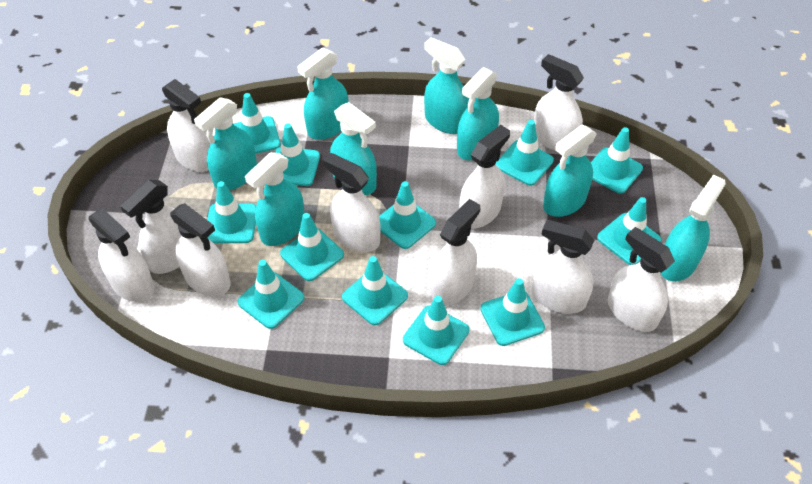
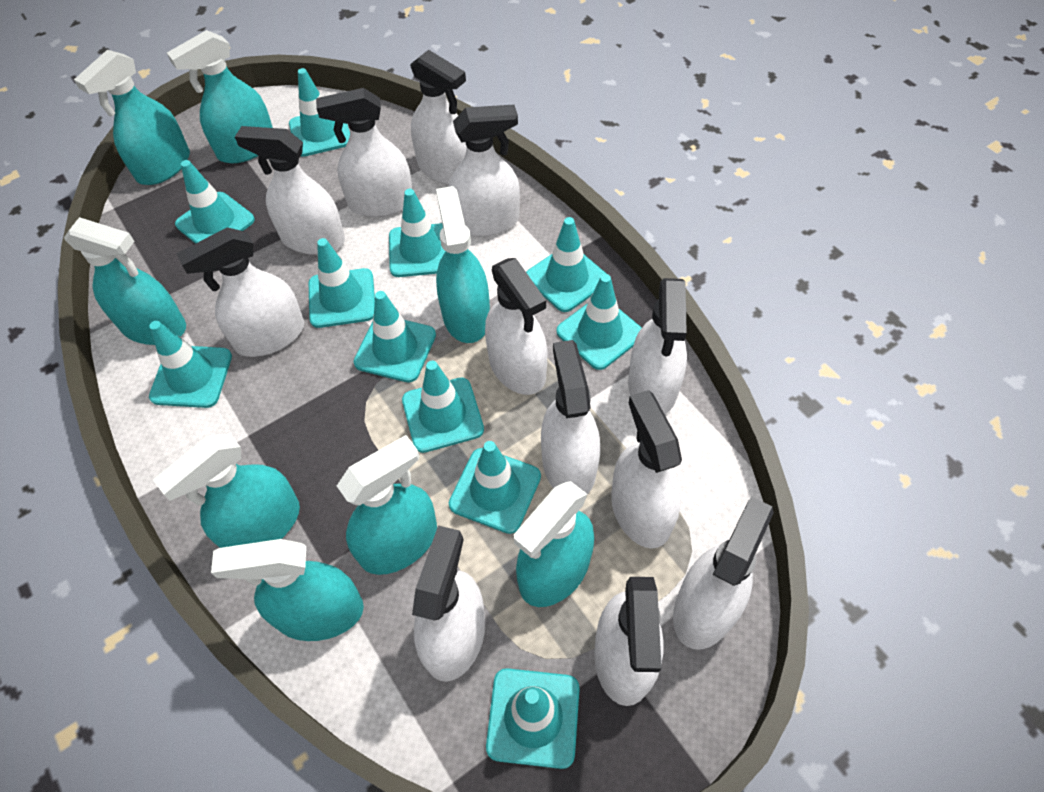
turquoise traffic cone: [207,181,256,243] [234,93,281,154] [238,260,304,329] [275,123,320,186] [280,213,344,281] [342,256,408,325] [379,181,436,249] [403,296,469,365] [480,278,545,346] [496,120,554,186] [591,127,643,194] [597,197,661,265] = 12 -> [149,321,232,408] [175,160,255,244] [289,68,350,157] [309,238,375,328] [354,291,436,383] [389,189,446,277] [402,361,484,453] [449,441,541,534] [486,668,580,769] [526,217,606,312] [556,274,642,370] = 11
white spray bottle: [89,208,154,302] [120,180,181,274] [162,79,211,172] [170,203,230,297] [323,153,381,252] [430,199,480,306] [459,125,510,229] [532,220,594,314] [534,54,584,151] [608,227,675,332] = 10 -> [176,227,304,357] [235,126,345,255] [316,88,412,217] [410,50,467,185] [412,526,485,682] [448,105,520,237] [485,258,547,395] [541,340,600,494] [594,577,664,706] [611,390,682,548] [628,278,687,414] [673,496,774,650] = 12

